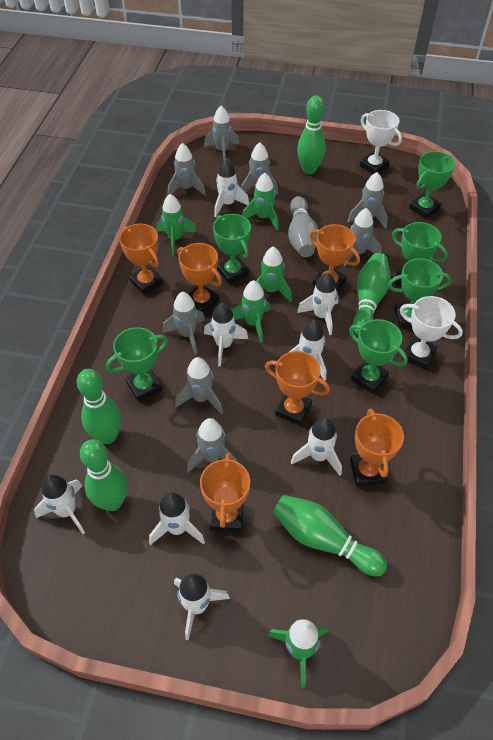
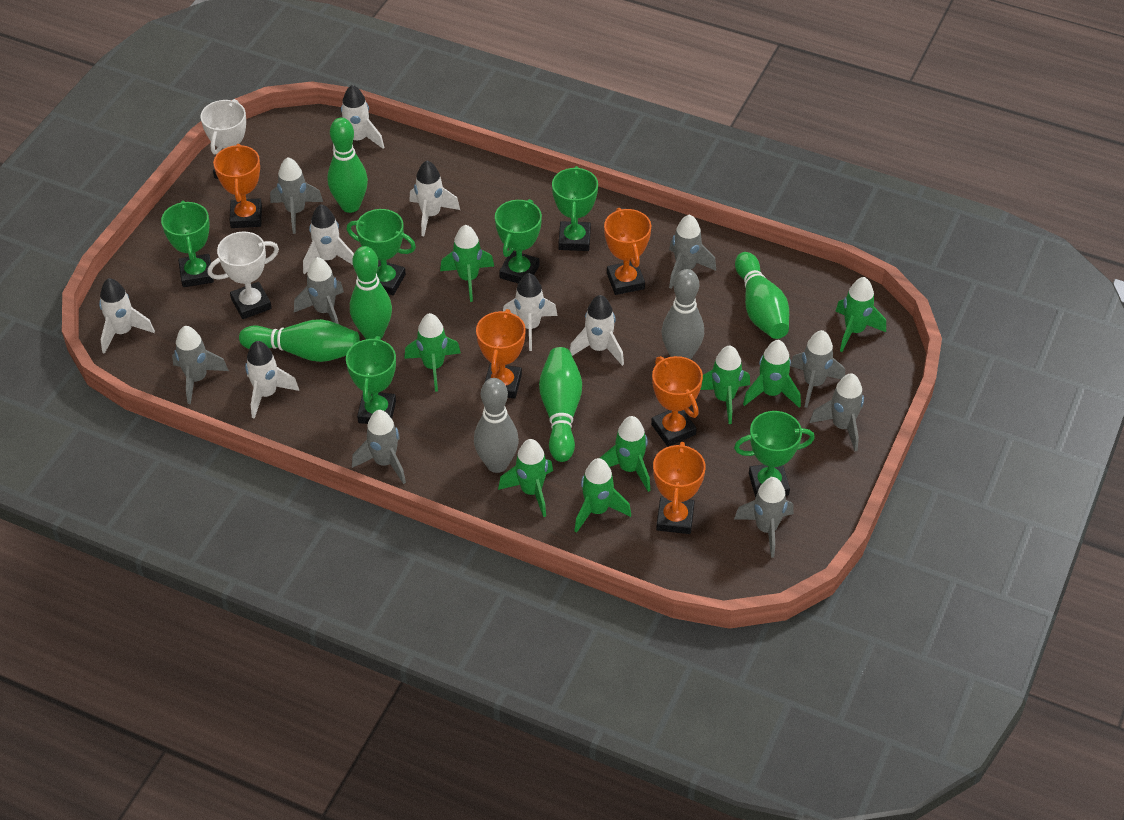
green rocket: [156,194,196,256] [231,280,270,343] [242,173,279,231] [256,246,292,302] [268,619,328,688] = 5 -> [404,313,461,392] [440,225,494,302] [498,439,553,517] [574,458,631,533] [600,416,650,492] [700,346,750,424] [743,340,801,408] [836,277,886,352] = 8
grey bowling pin: [288,196,319,257] = 1 -> [474,378,519,473] [661,269,704,359] = 2
orange trophy: [119,224,163,295] [177,243,222,314] [200,453,250,532] [265,351,330,426] [310,224,360,291] [350,409,404,487] = 6 -> [213,144,262,228] [476,309,526,399] [604,208,651,295] [651,356,703,447] [653,442,706,534] = 5
white rocket: [34,475,85,534] [149,492,205,545] [174,573,230,640] [204,303,248,367] [214,159,249,217] [289,320,326,381] [291,417,342,476] [297,273,339,335] = 8 -> [99,278,155,354] [245,341,299,419] [303,204,354,274] [333,85,384,152] [409,161,460,236] [503,273,558,351] [570,295,624,366] = 7

